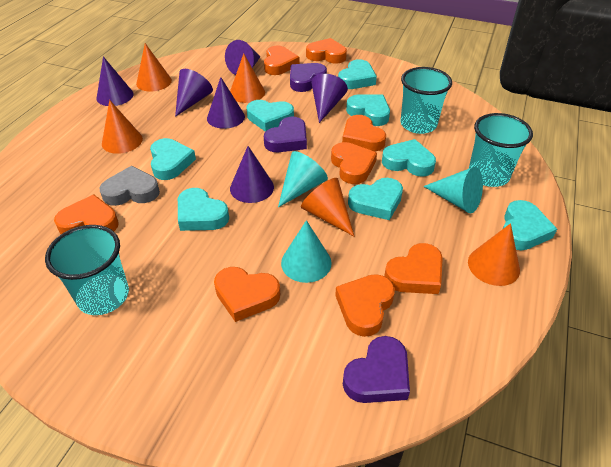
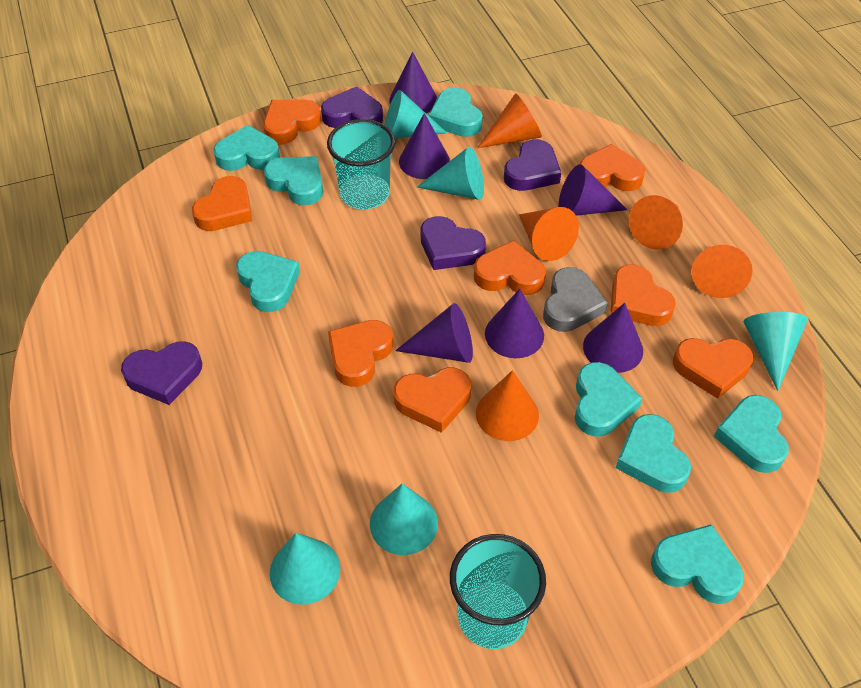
purple heart: [264,116,307,152] [290,63,327,92] [343,336,410,403] = 3 -> [121,341,202,405] [321,86,383,128] [421,216,486,270] [504,139,561,191] = 4
turquoise cone: [278,151,328,207] [281,220,332,283] [423,167,483,213] = 3 -> [270,533,341,605] [370,483,438,555] [384,90,447,138] [417,147,484,200] [744,312,808,391] = 5
turquoise cup: [45,225,129,315] [401,67,452,134] [469,113,533,187] = 3 -> [327,119,395,210] [450,534,546,649] = 2

